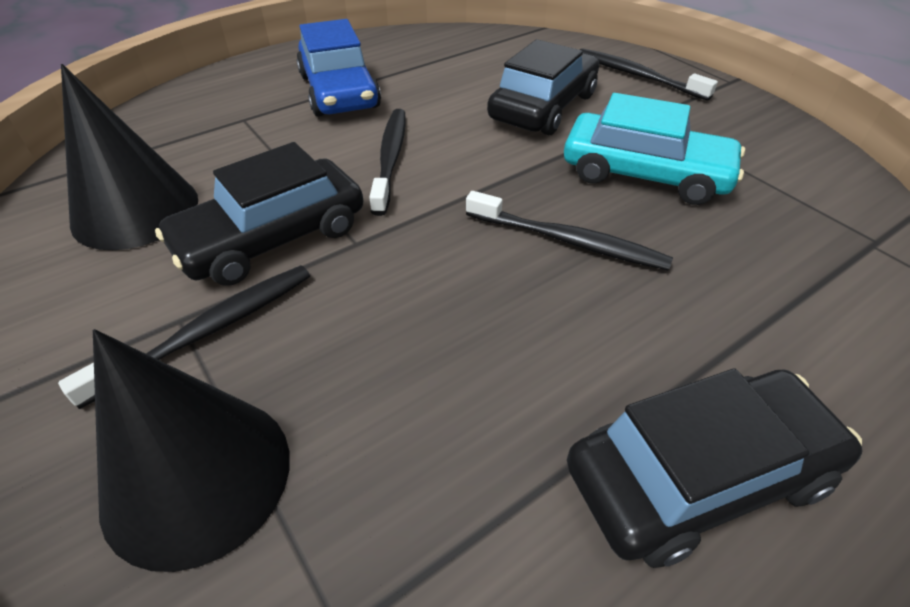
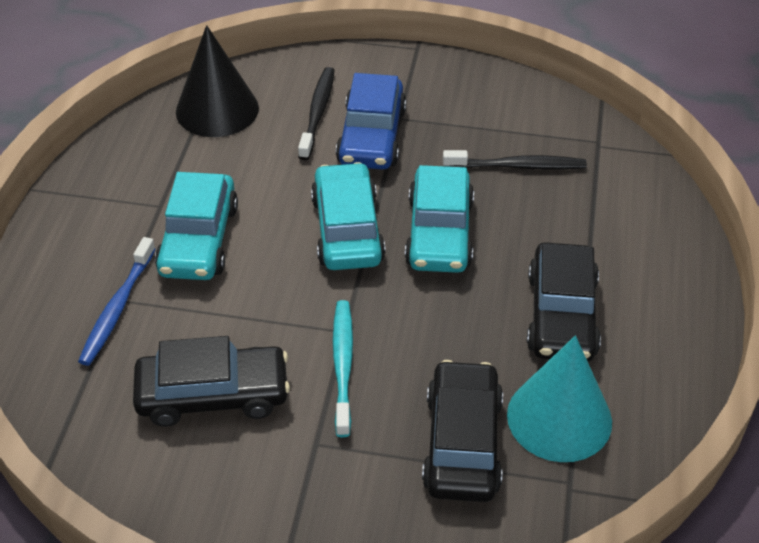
black cone: [61,64,198,250] [93,329,290,572] = 2 -> [176,25,259,137] = 1
black toothbrush: [58,265,310,409] [369,109,406,216] [466,191,673,271] [580,48,718,101] = 4 -> [298,67,335,160] [443,150,587,170] = 2
blue toothbrush: none = 0 -> [78,237,156,366] = 1
turquoise car: [564,93,745,205] = 1 -> [155,172,238,280] [311,162,386,270] [405,165,474,273] = 3
turquoise cone: none = 0 -> [507,336,612,462] = 1
turquoise toothbrush: none = 0 -> [333,300,353,437] = 1

